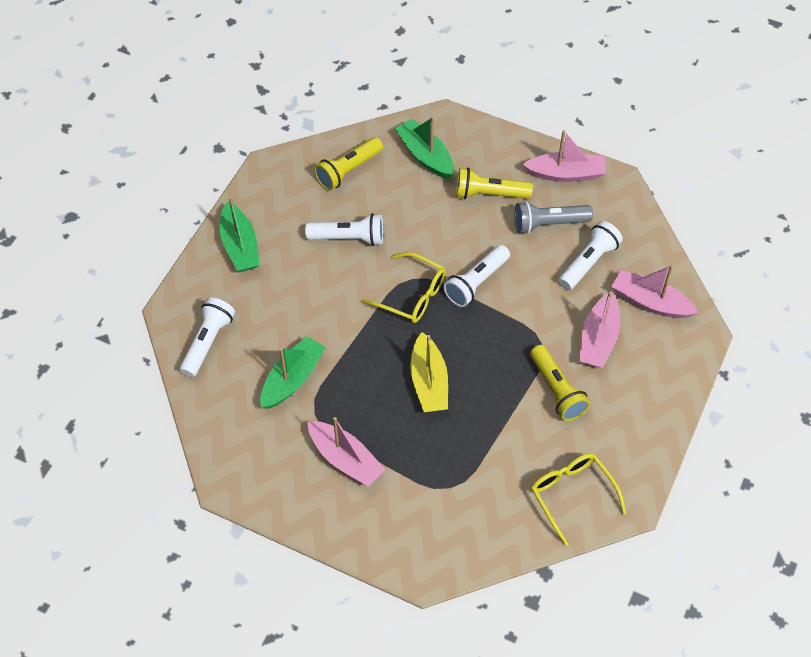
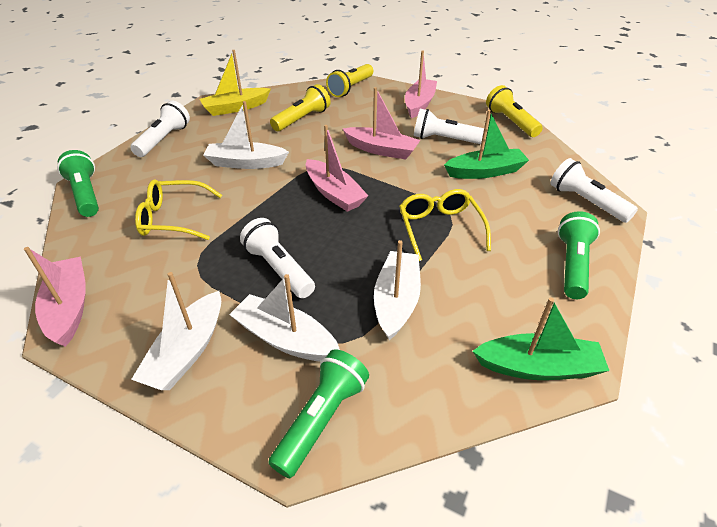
green boat: [220,197,260,272] [260,336,326,409] [395,117,454,179] = 3 -> [444,110,529,179] [472,297,609,380] = 2
green flashlight: none = 0 -> [57,150,99,217] [268,349,369,478] [558,211,600,299] = 3
grey flashlight: [514,201,593,234] = 1 -> none = 0
white boat: none = 0 -> [131,272,221,390] [203,101,289,169] [229,274,340,362] [374,240,421,340] = 4

